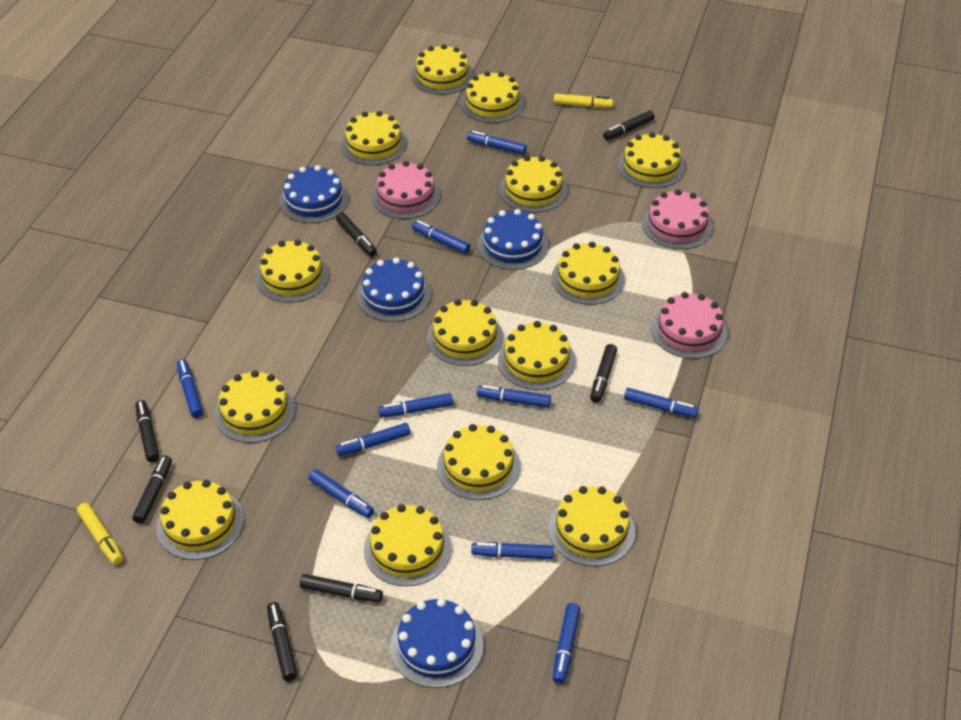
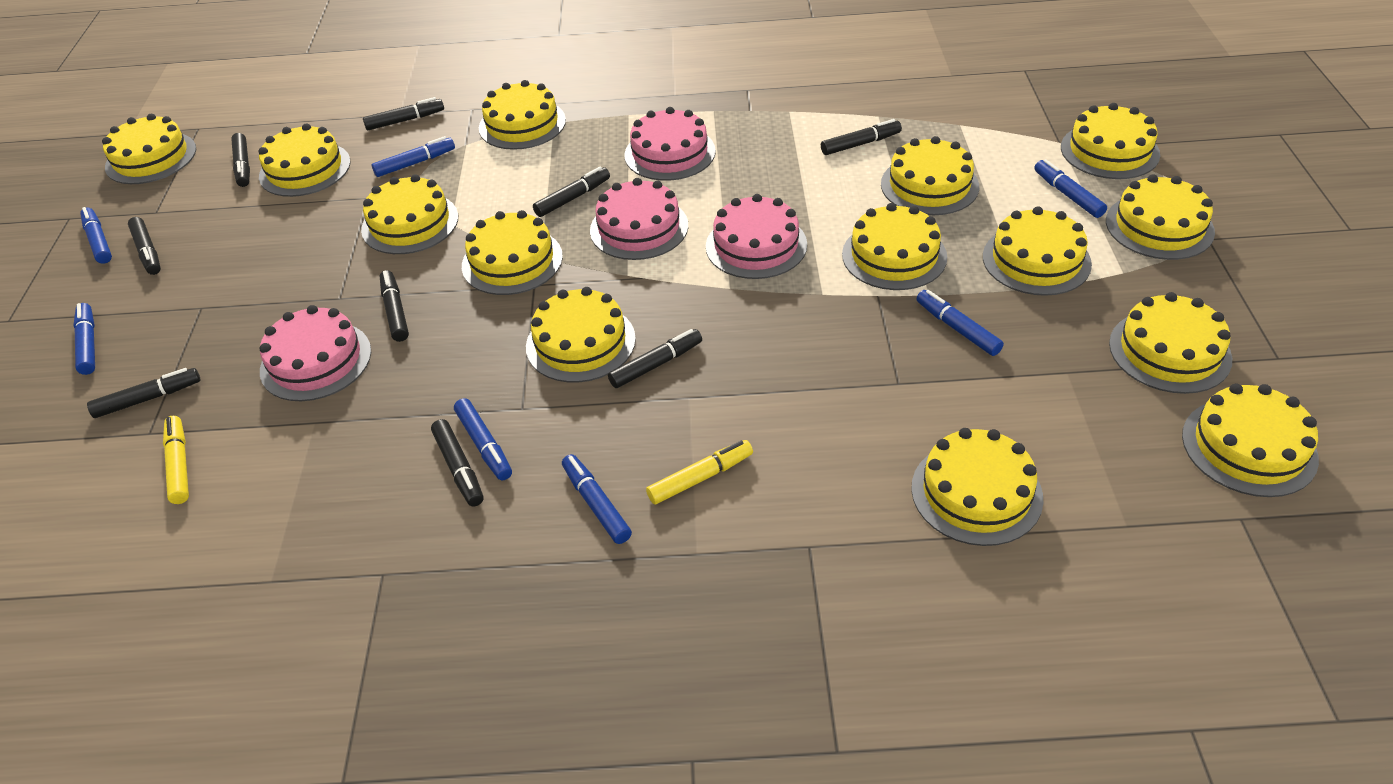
black marker: [132,455,172,524] [135,400,159,462] [267,602,297,681] [300,574,383,602] [336,212,377,256] [590,344,617,403] [603,111,655,140] = 7 -> [87,368,200,418] [128,217,161,275] [231,133,250,187] [363,97,444,130] [380,270,409,342] [431,419,484,506] [533,166,610,217] [608,329,702,388] [821,119,902,155] = 9
blue cake: [279,165,349,223] [357,257,431,322] [390,598,484,688] [477,209,549,270] = 4 -> none = 0
blue marker: [177,359,203,418] [309,469,374,518] [336,423,411,456] [378,393,453,418] [412,220,471,254] [467,131,527,155] [471,542,554,559] [477,385,551,408] [553,603,580,684] [624,388,699,418] = 10 -> [73,303,95,375] [80,207,112,264] [372,136,455,177] [454,398,512,480] [562,454,632,544] [917,290,1004,356] [1034,159,1107,218] = 7
pink cake: [372,161,440,219] [642,189,713,249] [651,292,728,359] = 3 -> [259,305,371,401] [590,178,688,260] [624,107,716,181] [706,194,807,279] = 4

